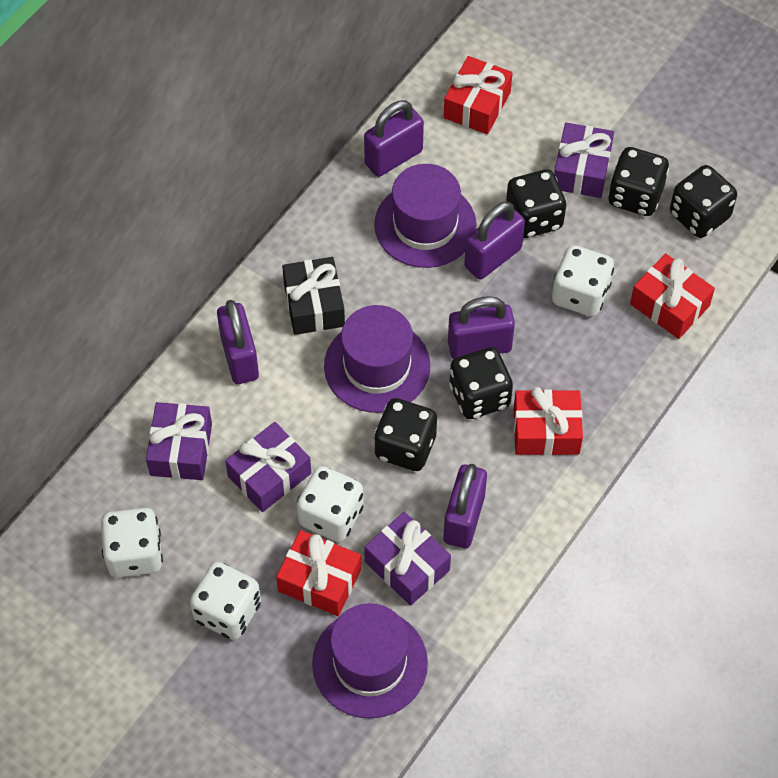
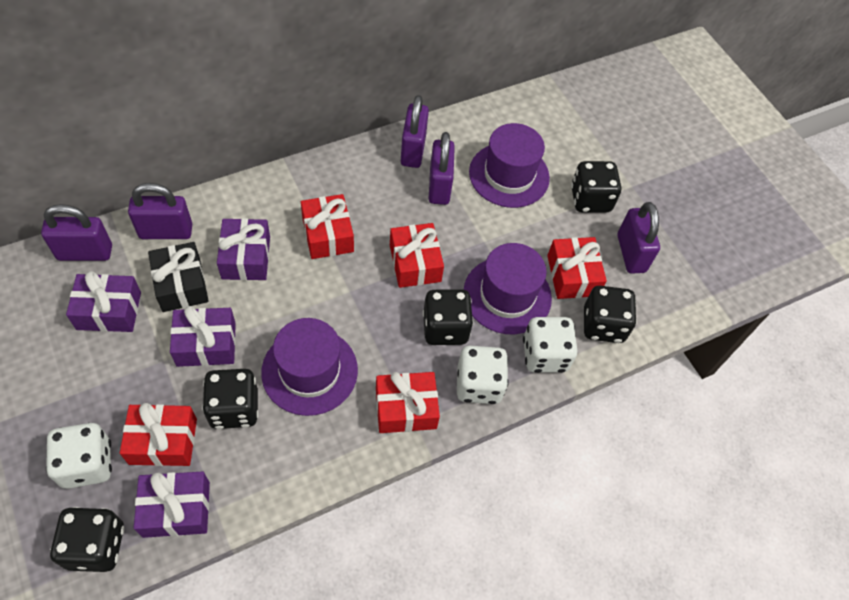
red gift: [276,530,361,616] [444,56,512,134] [514,387,583,455] [630,253,715,339] = 4 -> [120,403,197,466] [301,194,354,259] [376,372,440,433] [390,223,444,288] [547,237,607,299] = 5
white dice: [101,508,163,578] [190,562,261,640] [297,466,363,542] [552,245,614,316] = 4 -> [46,423,112,489] [457,346,509,404] [523,317,578,373] = 3

